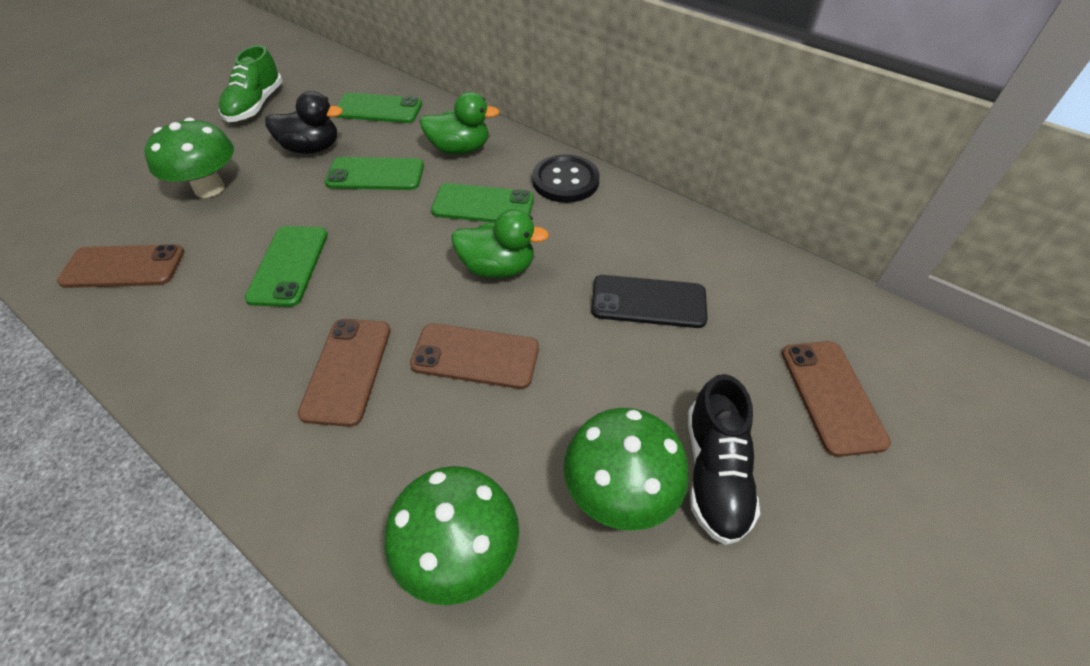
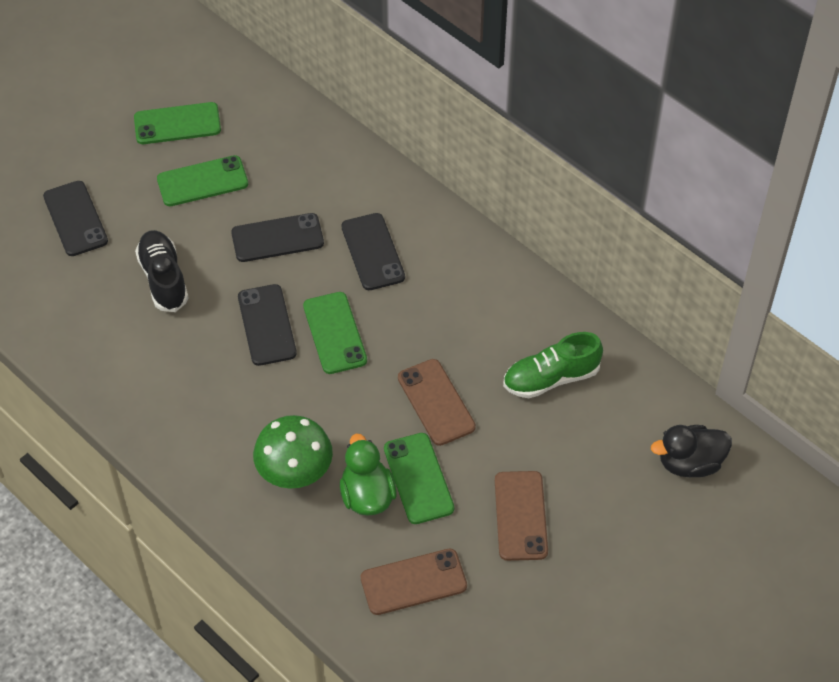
black button: [532,154,600,203] = 1 -> none = 0
black phone: [591,275,707,328] = 1 -> [43,181,108,256] [231,213,324,262] [238,284,297,366] [341,213,405,290] = 4
brown phone: [57,244,185,288] [298,319,391,427] [410,323,539,389] [782,341,891,457] = 4 -> [361,549,467,615] [398,359,476,446] [495,471,548,561] = 3
green duck: [420,92,500,154] [452,209,549,278] = 2 -> [340,434,396,516] = 1
green mushroom: [144,117,234,198] [384,466,519,605] [564,408,689,531] = 3 -> [253,415,333,488] = 1

